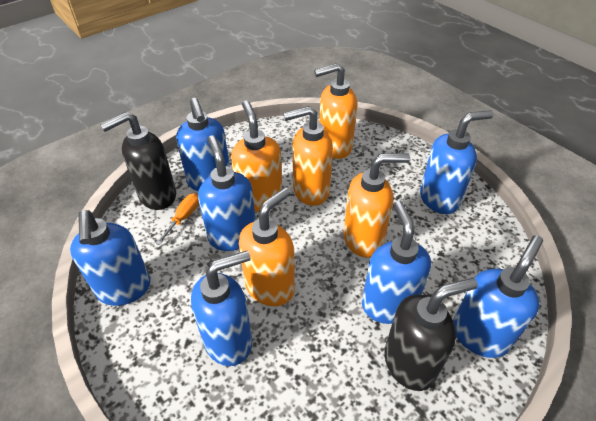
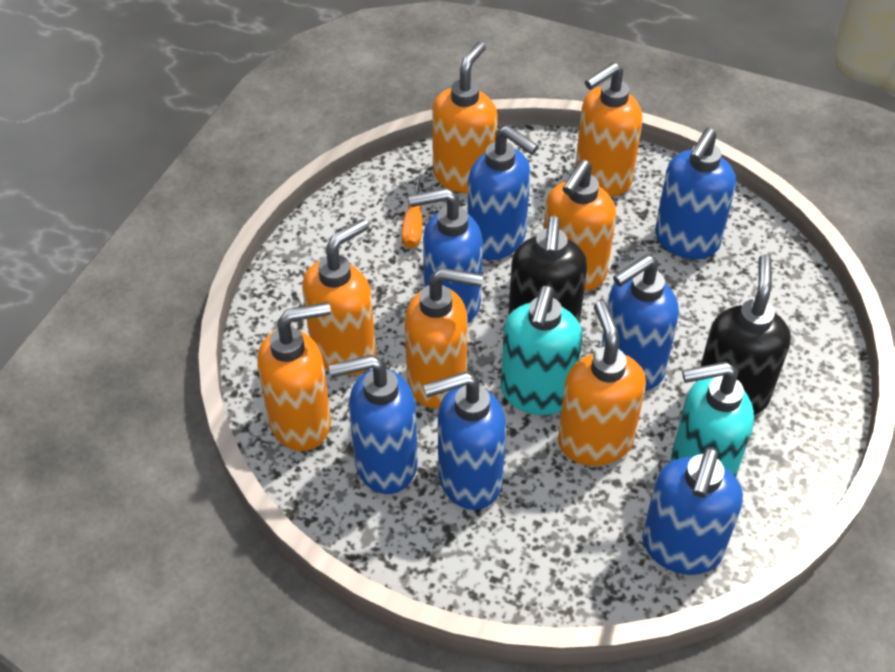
orange soap dispenser: [231,100,282,212] [239,187,295,306] [283,106,333,206] [314,63,357,159] [344,153,410,257] = 5 -> [258,302,331,451] [302,219,376,375] [405,268,483,408] [432,41,498,193] [544,159,616,291] [558,301,646,466] [575,62,642,196] = 7
turquoise soap dispenser: none = 0 -> [501,286,583,415] [671,362,754,478] = 2

